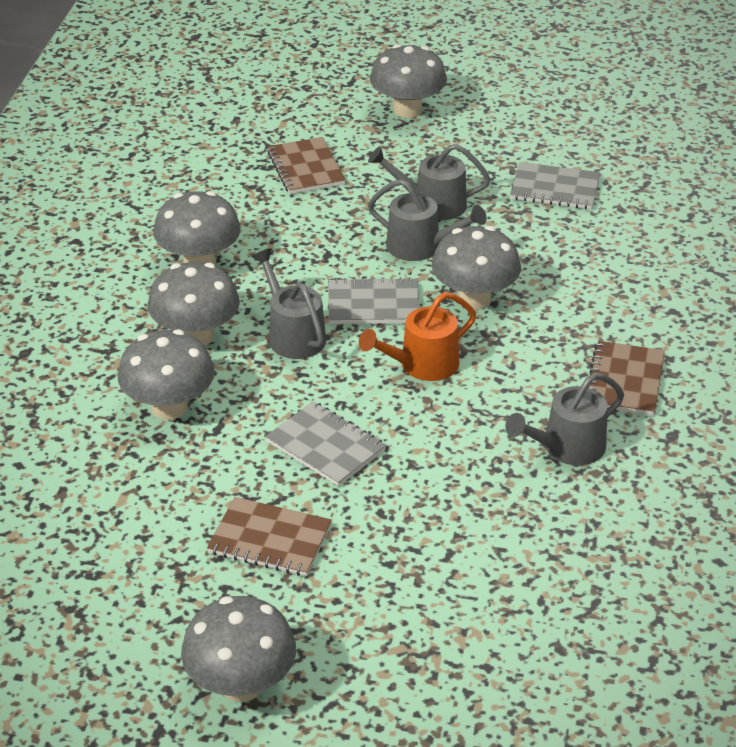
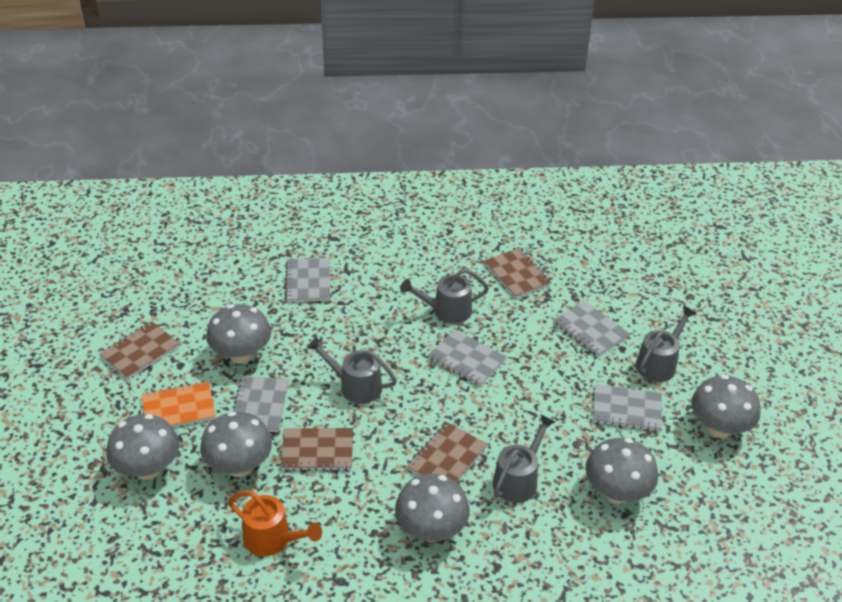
brown notebook: [207,497,332,576] [267,137,346,194] [588,341,665,416] = 3 -> [99,321,180,380] [280,428,353,471] [407,422,488,482] [484,248,551,298] = 4
grey notebook: [265,401,386,486] [329,277,420,324] [510,162,600,209] = 3 -> [233,376,289,432] [285,258,330,302] [428,329,507,386] [554,301,630,357] [593,384,662,431] = 5
orange notebook: none = 0 -> [142,381,215,427] = 1

